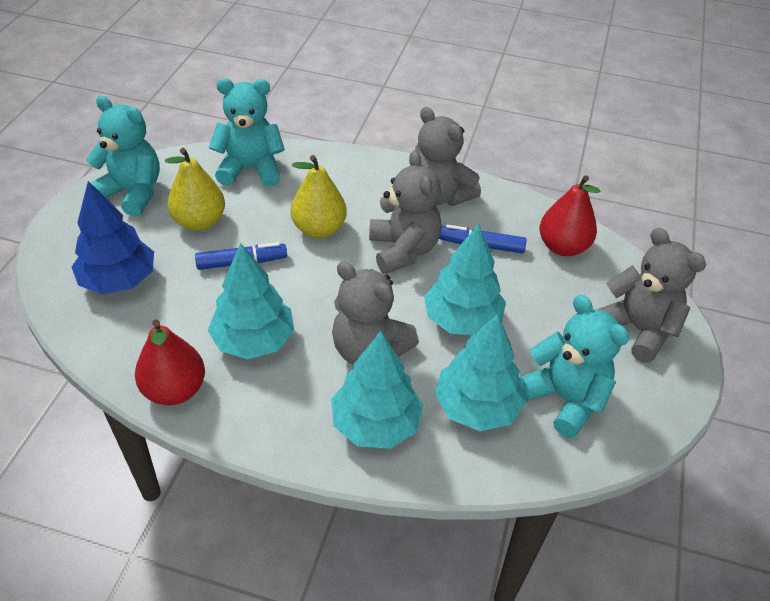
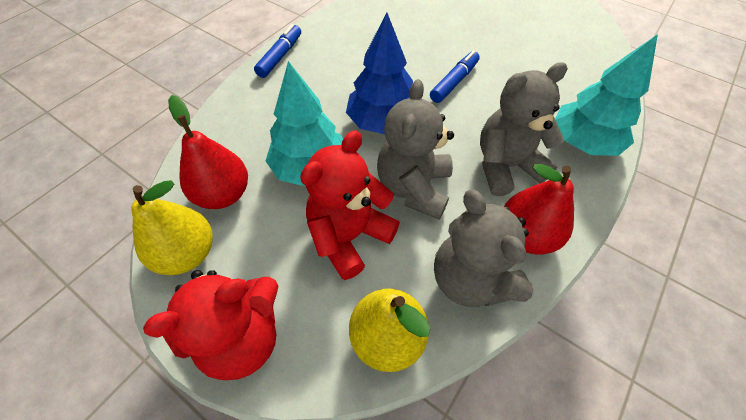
grey teddy bear: [332,261,419,365] [369,150,442,274] [415,107,481,206] [598,228,706,363] = 4 -> [377,79,454,220] [434,190,534,307] [480,62,568,196] = 3
red teddy bear: none = 0 -> [143,270,279,380] [300,130,400,280] = 2
turquoise teddy bear: [86,96,160,217] [209,78,285,187] [520,295,629,438] = 3 -> none = 0
turquoise tree: [208,243,294,359] [331,331,423,449] [424,224,506,335] [435,314,526,431] = 4 -> [266,61,343,186] [555,34,658,156] = 2

